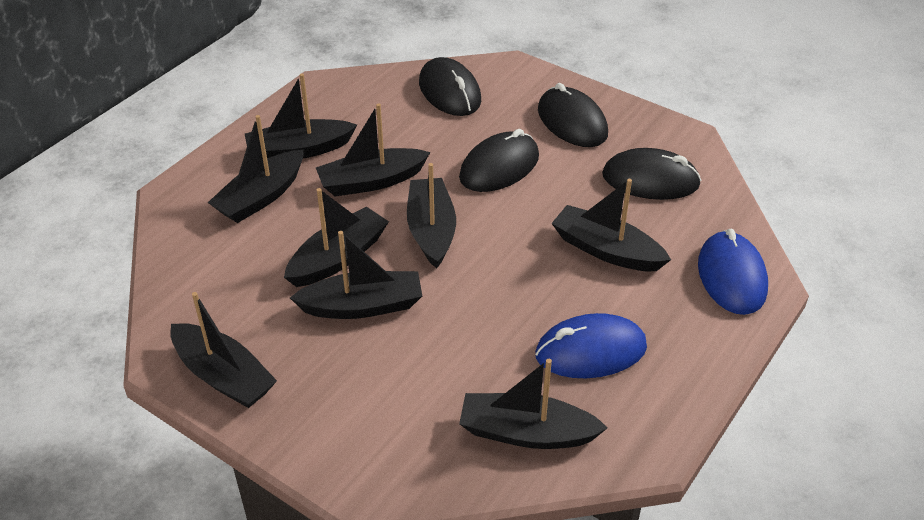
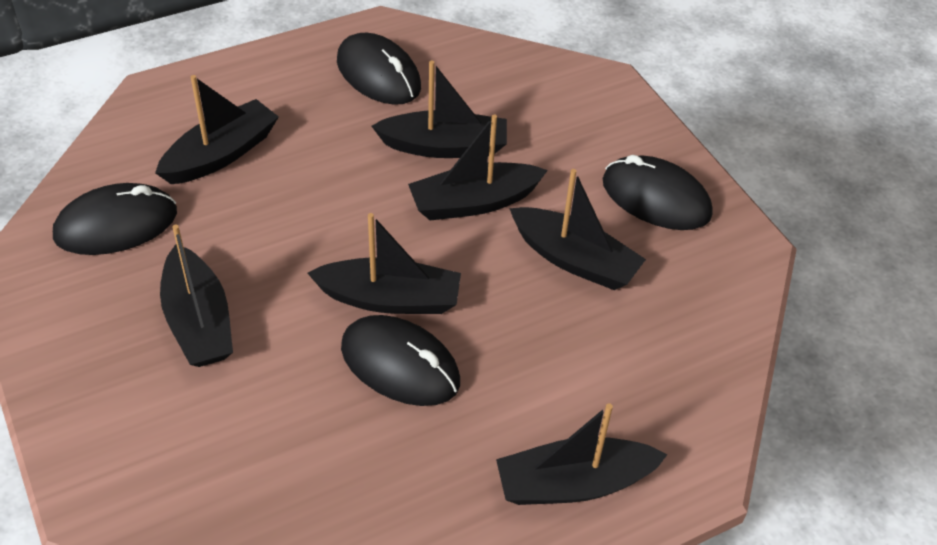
black boat: [170,292,277,408] [208,115,304,223] [245,74,357,158] [284,188,389,287] [290,231,422,319] [316,103,430,196] [407,163,456,268] [459,359,608,449] [551,179,671,271] = 9 -> [155,75,279,184] [160,225,233,367] [307,213,461,314] [372,61,507,158] [408,115,548,220] [496,403,668,505] [509,169,646,290] = 7
blue mouse: [535,313,647,378] [698,229,768,315] = 2 -> none = 0

